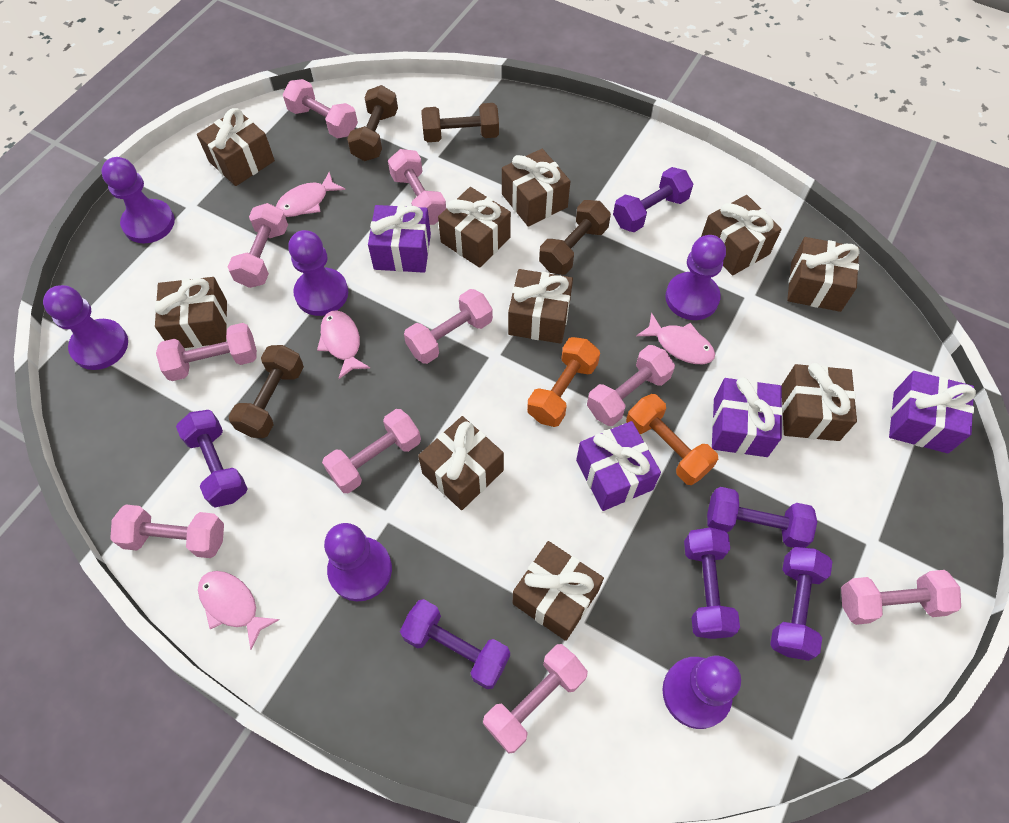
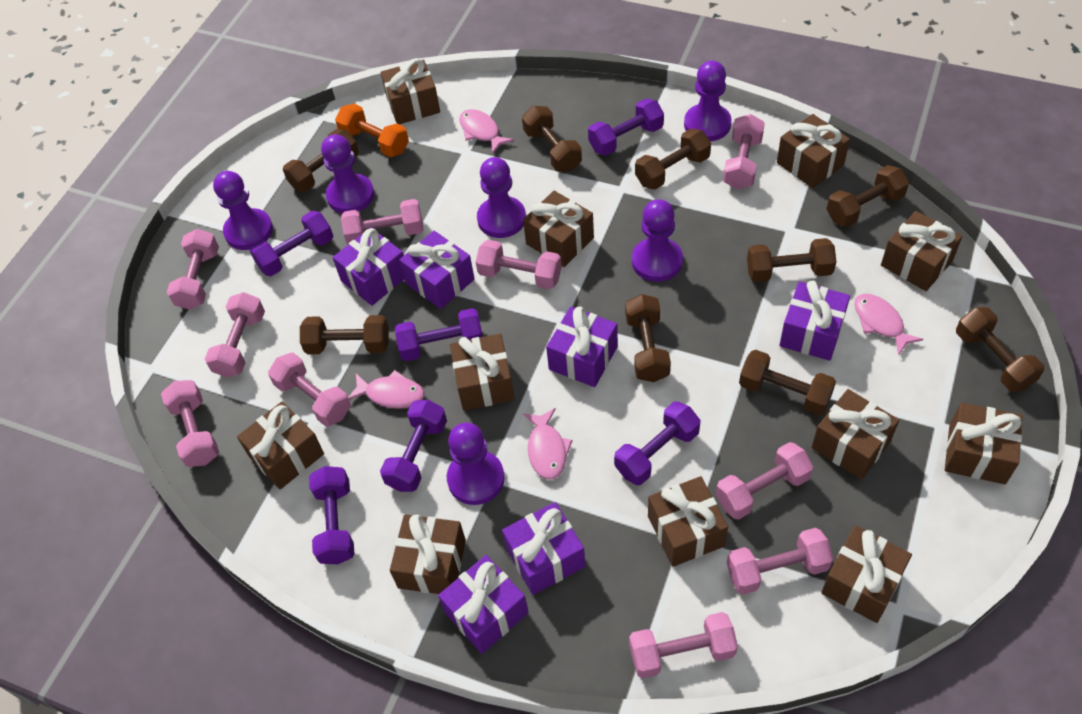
brown dumbbell: [228,345,304,438] [347,85,398,161] [421,103,499,142] [539,200,611,275] = 4 -> [283,129,359,192] [300,315,389,355] [522,106,582,171] [625,294,671,382] [635,128,711,190] [739,350,836,415] [747,238,836,282] [827,165,909,227] [956,307,1044,392] = 9
brown gift: [155,277,227,348] [197,108,275,186] [418,416,504,510] [438,187,511,268] [502,149,570,227] [508,269,573,344] [513,541,604,641] [701,195,782,276] [781,363,857,441] [787,237,860,312] = 10 -> [237,401,324,489] [381,58,440,124] [390,514,466,594] [450,334,514,410] [523,191,594,267] [648,476,728,567] [777,114,850,188] [811,389,899,480] [821,525,912,623] [881,211,962,291] [945,402,1022,484] = 11
orange dumbbell: [527,337,600,427] [626,394,718,485] = 2 -> [335,104,409,157] = 1
purple gift: [368,205,431,273] [576,421,661,511] [712,377,783,457] [889,371,976,453] = 4 -> [333,227,404,306] [399,231,475,309] [438,555,529,654] [502,502,586,595] [546,306,618,387] [779,280,850,361] = 6

